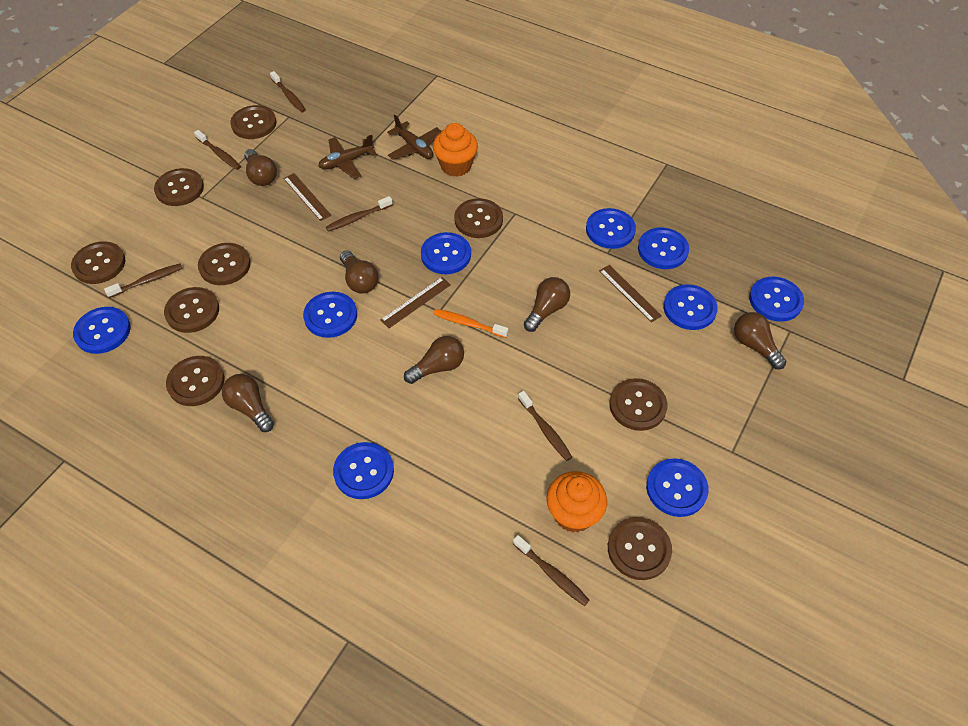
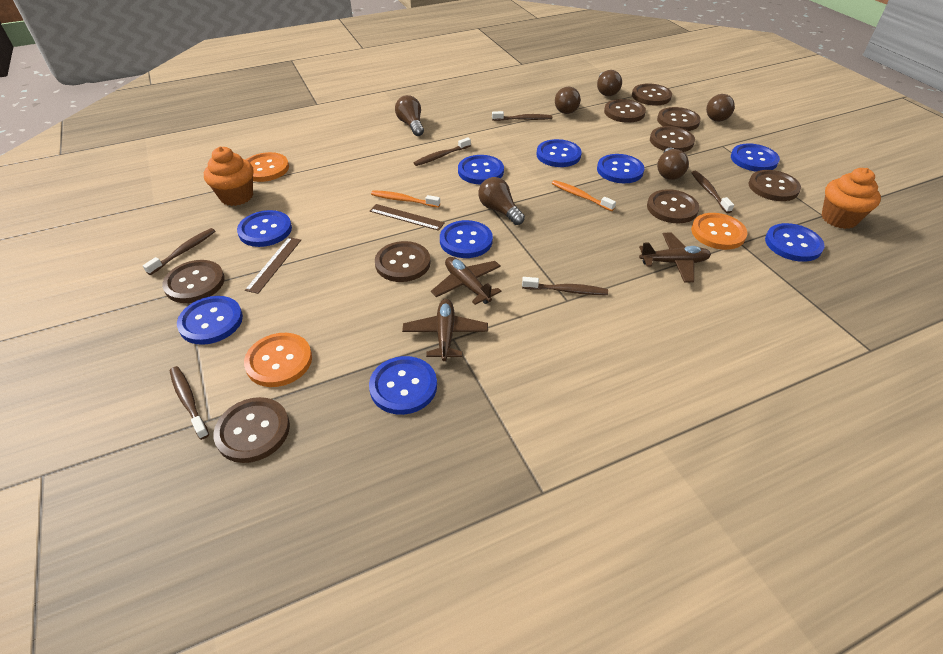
brown plane: [318,135,377,179] [387,115,442,160] = 2 -> [402,299,488,361] [431,257,501,305] [639,232,711,283] = 3
brown ruler: [283,173,332,221] [381,277,451,328] [599,265,662,323] = 3 -> [245,237,301,294] [370,204,445,231] = 2
orange button: none = 0 -> [244,333,312,387] [246,152,289,182] [691,213,747,250] = 3
orange toothbrush: [433,309,509,338] = 1 -> [371,190,440,208] [552,180,616,211] = 2

